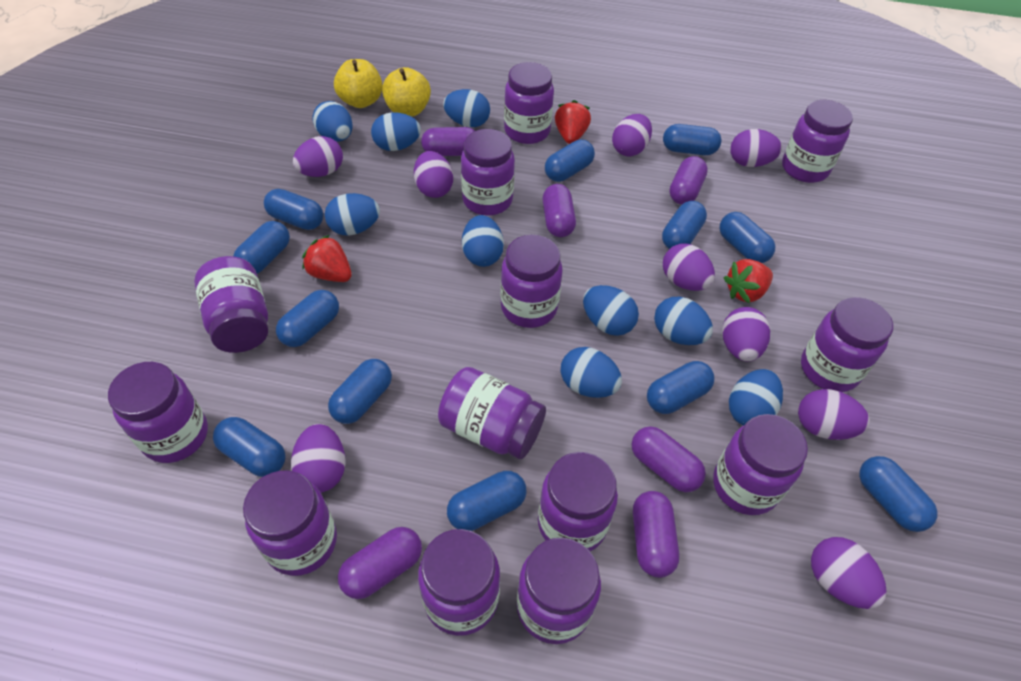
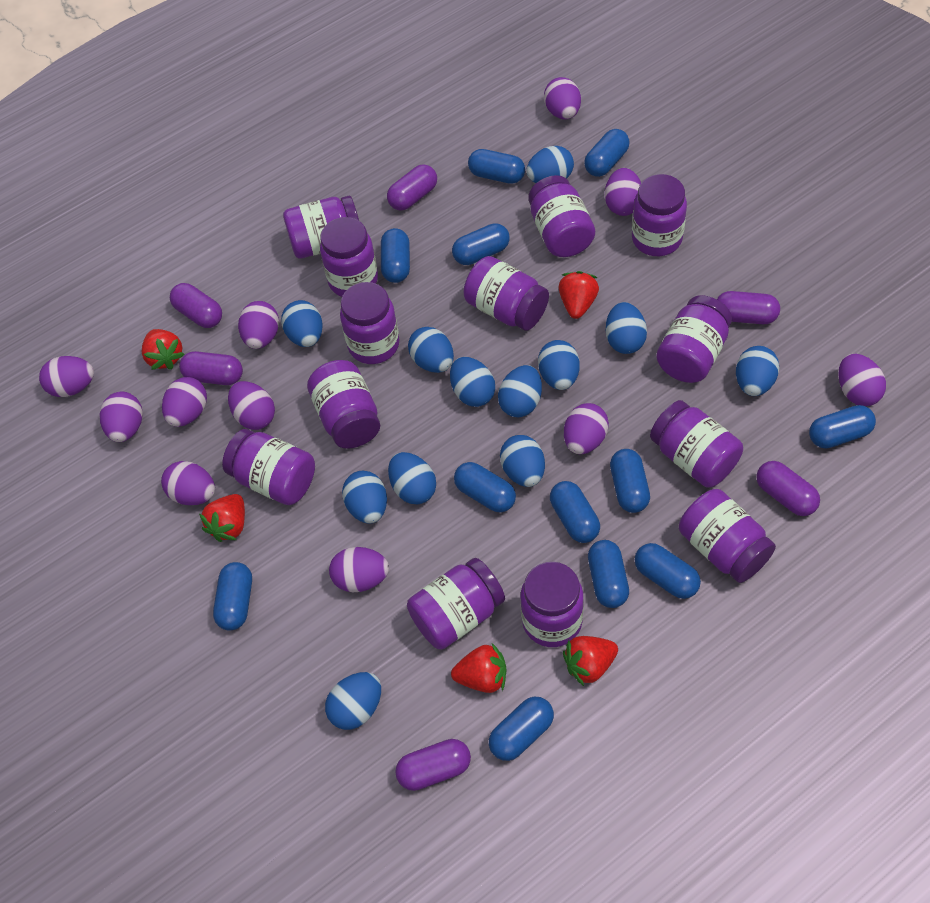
blue egg: [313,101,353,142] [325,193,380,235] [371,112,421,151] [443,89,490,127] [462,215,504,267] [561,347,622,398] [583,285,639,336] [654,297,713,345] [729,369,783,426] = 9 -> [281,300,323,347] [325,672,381,730] [342,471,387,524] [388,452,436,504] [408,327,454,373] [450,357,495,407] [498,365,542,417] [500,435,545,487] [526,146,574,183] [538,340,580,390] [606,302,647,354] [736,346,779,396] = 12
purple egg: [291,424,345,493] [293,136,343,177] [414,151,453,198] [612,114,652,157] [663,243,715,291] [722,307,770,362] [730,129,782,167] [798,389,870,440] [811,537,887,609] = 9 -> [39,356,94,397] [100,392,143,442] [161,461,215,505] [162,377,207,427] [228,381,275,430] [238,301,279,349] [329,547,389,592] [544,77,581,119] [564,403,609,454] [605,168,641,216] [838,354,886,406] = 11
red strawberry: [302,235,352,282] [555,100,591,144] [724,259,773,304] = 3 -> [142,329,185,370] [199,494,245,542] [451,643,507,693] [559,271,599,319] [563,636,618,686] = 5
yellow apple: [334,59,383,108] [382,67,431,117] = 2 -> none = 0

